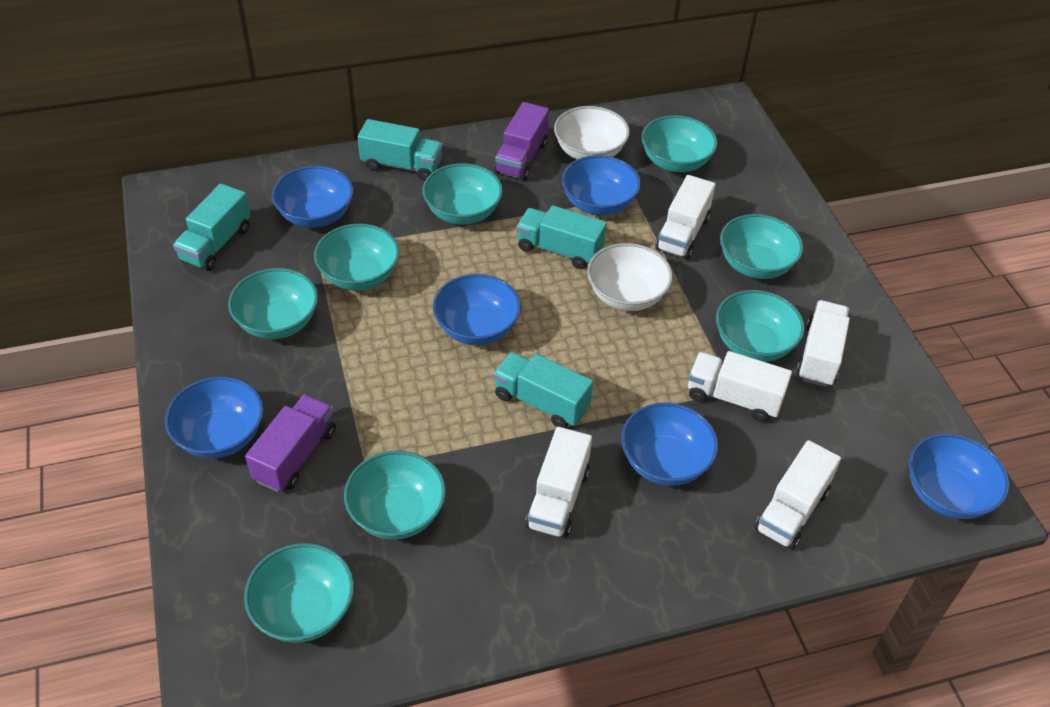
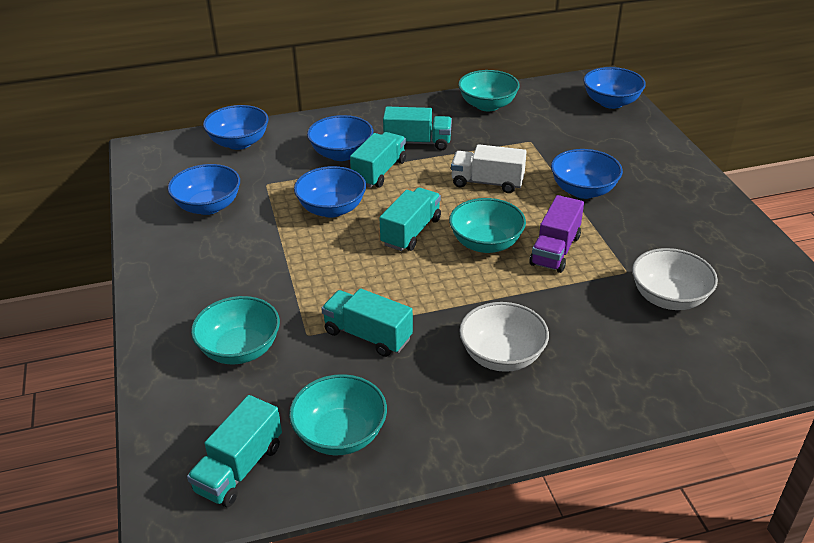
purple truck: [245,394,336,492] [494,102,549,181] = 2 -> [529,195,584,273] = 1
turquoise bowl: [228,268,318,339] [244,543,354,643] [314,223,399,291] [344,451,446,540] [422,163,503,225] [642,115,717,172] [716,290,805,362] [720,214,803,279] = 8 -> [191,296,280,364] [289,374,387,455] [449,198,526,253] [458,70,520,111] = 4
turquoise truck: [173,184,251,271] [358,119,442,181] [493,352,593,428] [516,205,607,269] = 4 -> [187,395,282,507] [321,288,413,357] [350,132,406,188] [379,188,441,251] [383,107,452,151] = 5
white truck: [525,427,592,538] [655,175,716,260] [688,351,792,422] [754,440,841,550] [796,300,850,387] = 5 -> [451,144,527,193] = 1

